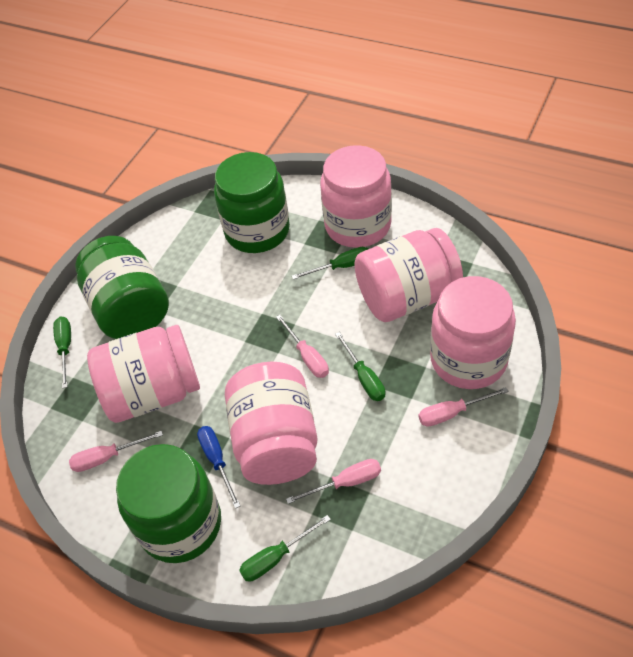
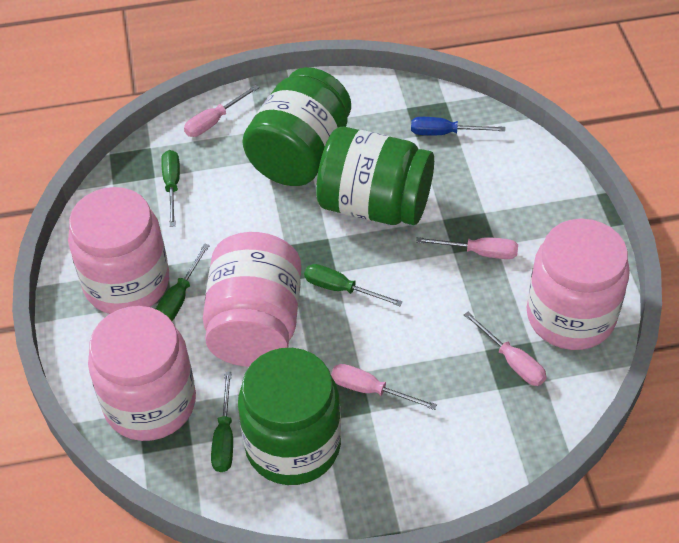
pink jar: [87,325,200,423] [225,362,317,485] [320,145,392,248] [354,228,463,322] [430,276,516,389] = 5 -> [68,187,169,314] [88,306,196,441] [203,232,301,367] [527,219,630,350] = 4

